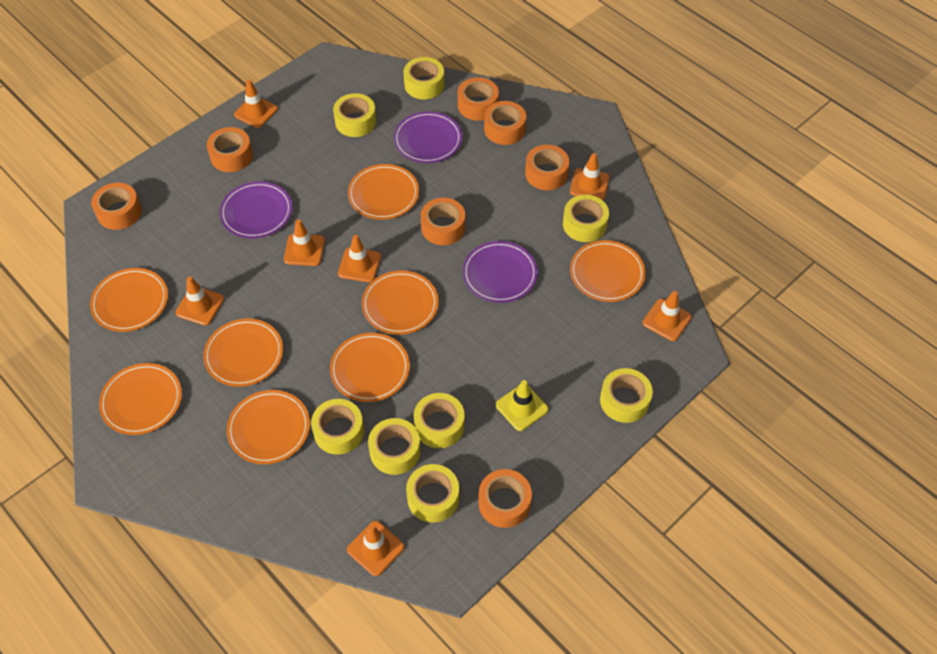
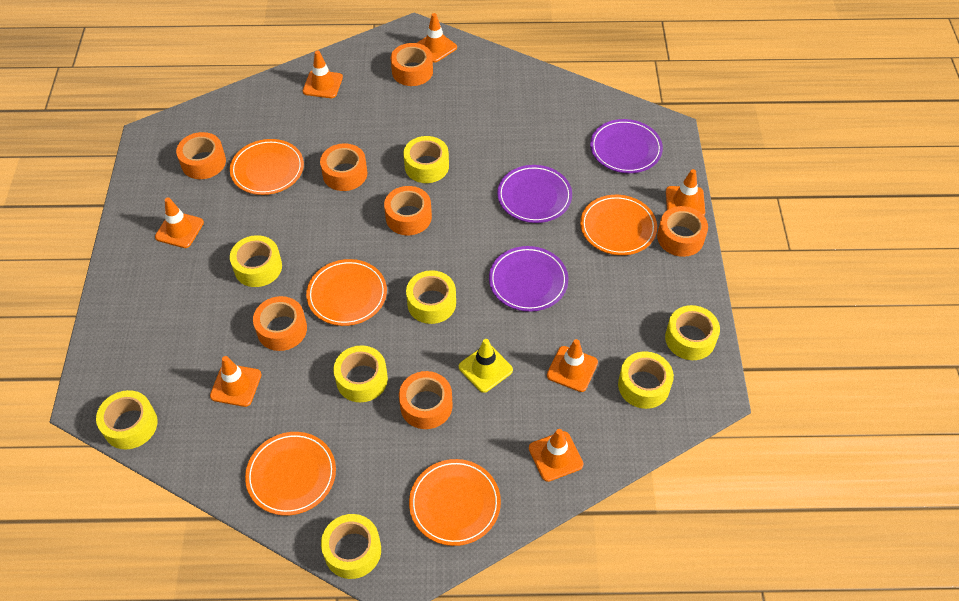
orange plate: [90,268,168,332] [99,363,182,435] [203,318,283,387] [227,390,310,464] [330,333,410,402] [348,164,419,220] [362,271,438,335] [570,240,646,302] = 8 -> [230,139,304,195] [245,432,336,516] [306,259,387,326] [409,459,501,546] [580,195,657,255] = 5

